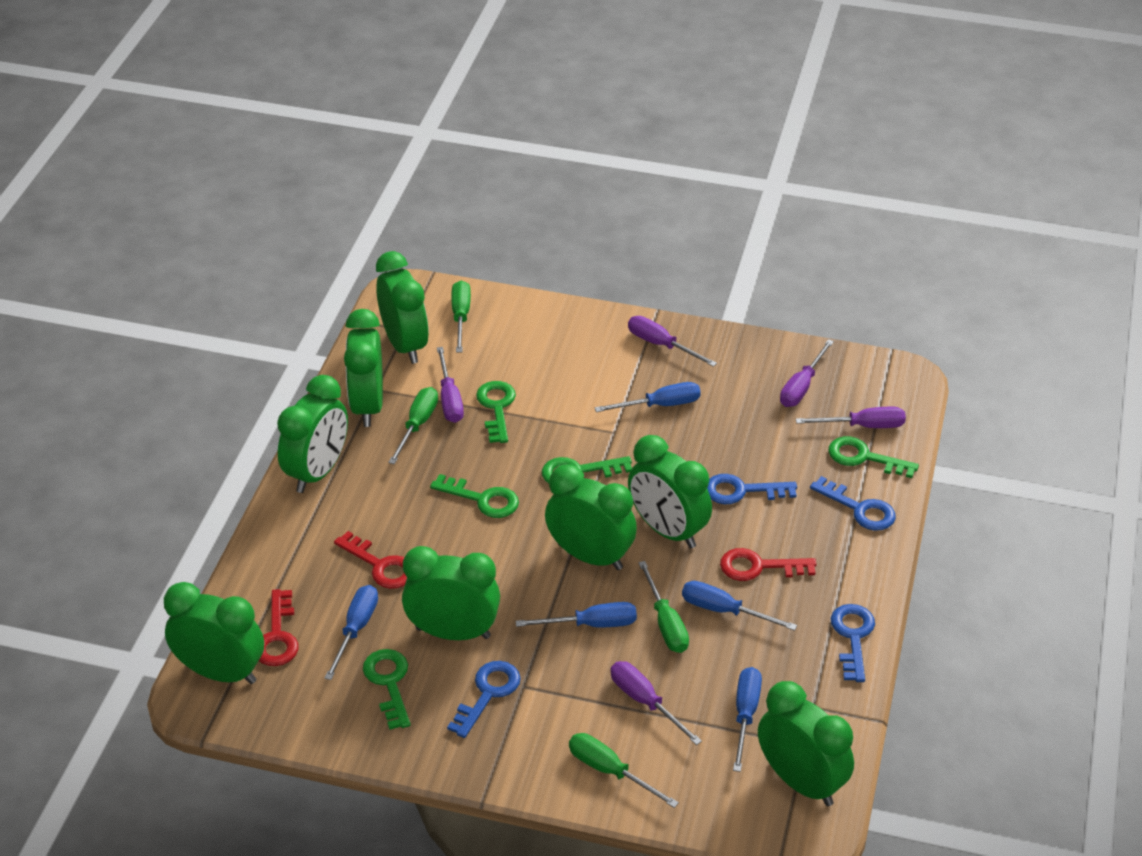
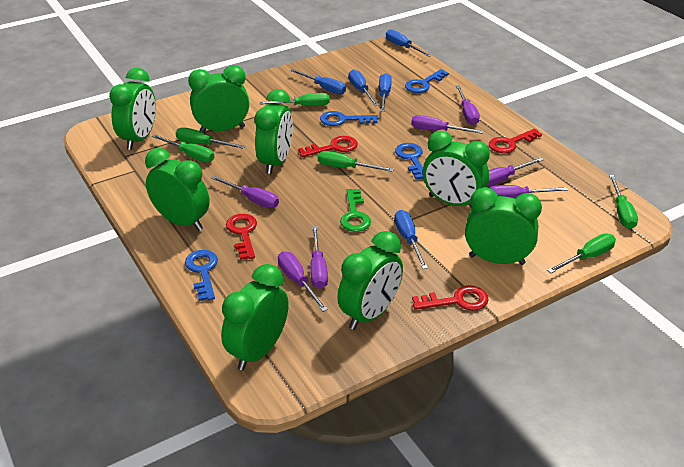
green key: [363,649,411,730] [430,474,519,518] [476,381,516,443] [542,456,632,483] [828,436,919,478] = 5 -> [340,189,371,232] = 1
green screwdriver: [388,387,438,464] [451,281,471,353] [569,733,679,808] [638,561,689,653] = 4 -> [152,134,214,162] [176,128,245,149] [259,93,330,106] [318,151,394,172] [547,233,616,273] [609,175,638,229] = 6
purple screwdriver: [437,347,464,423] [611,661,702,745] [628,316,717,367] [780,339,834,407] [796,407,906,428] = 5 -> [211,176,279,208] [278,251,328,312] [310,226,328,289] [411,115,484,134] [456,85,480,125] [487,157,544,187] [490,185,568,199] = 7
red key: [259,589,299,666] [334,531,407,589] [720,548,816,581] = 3 -> [226,214,257,260] [298,136,358,157] [412,285,489,311] [489,129,542,153] = 4

